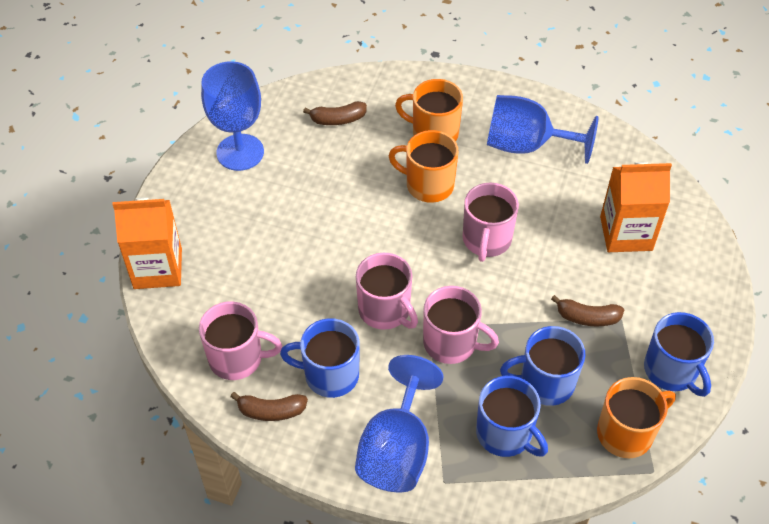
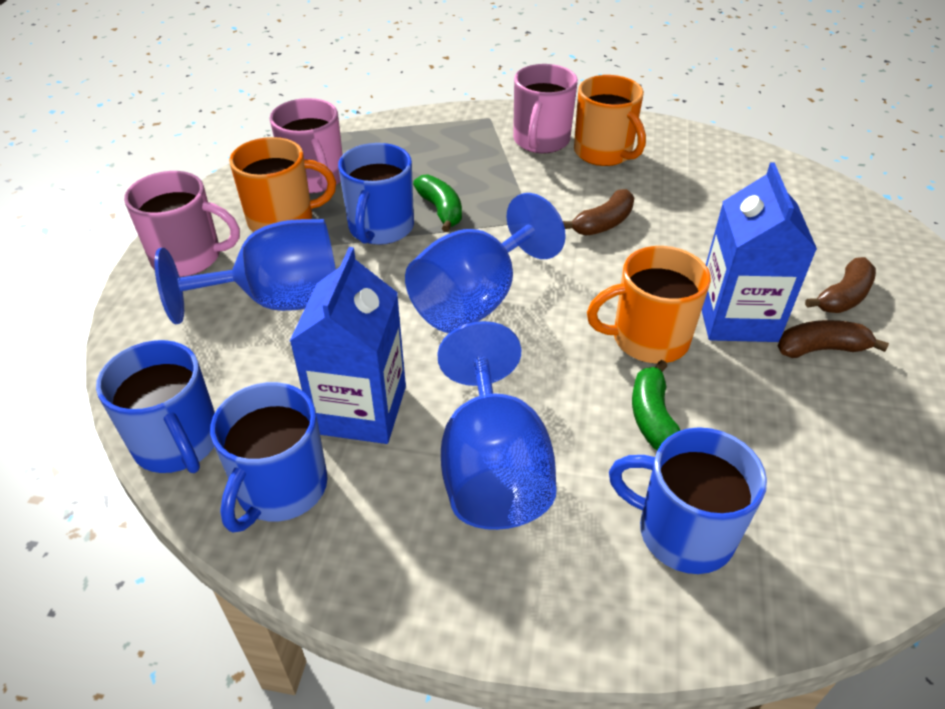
blue carton: none = 0 -> [290,247,406,444] [702,163,817,342] = 2
green banana: none = 0 -> [413,174,462,232] [632,360,680,450] = 2
orange carton: [112,197,182,289] [600,162,672,252] = 2 -> none = 0
pink mug: [199,302,282,380] [356,253,418,330] [423,286,499,364] [463,183,519,262] = 4 -> [124,171,240,277] [270,98,343,193] [513,64,578,153] = 3

